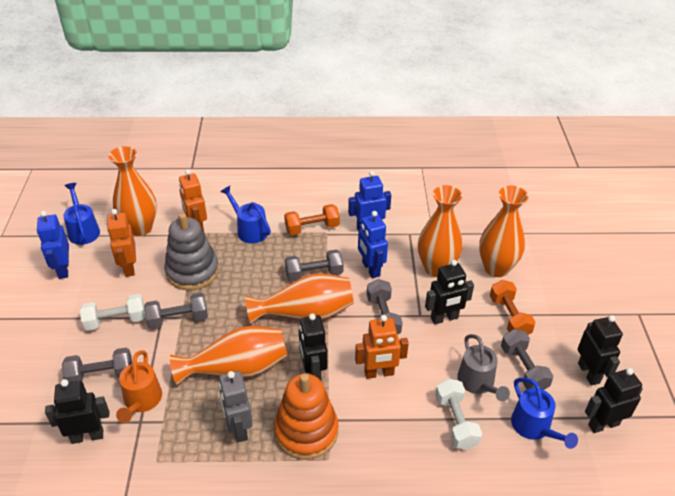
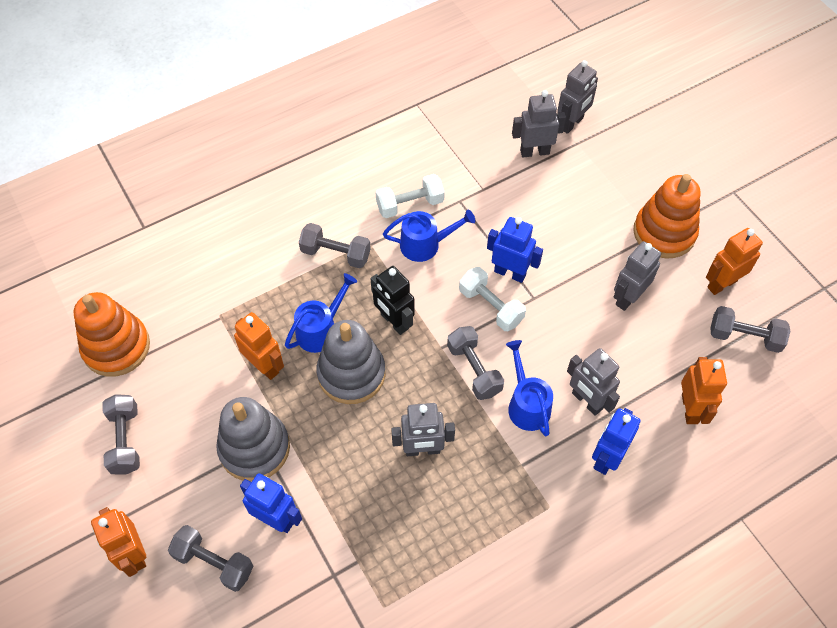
black robot: [45,379,109,444] [299,313,327,380] [425,260,474,325] [578,315,623,385] [585,368,643,433] = 5 -> [370,266,415,335] = 1
grey robot: [219,371,253,442] = 1 -> [391,403,455,456] [512,90,566,158] [557,60,598,134] [567,348,620,416] [614,241,661,311] = 5
grey stacking toy: [164,213,219,291] = 1 -> [216,397,290,482] [317,320,385,404] = 2
grey watering can: [457,334,510,401] = 1 -> none = 0
orange dumbbell: [284,204,340,235] [490,280,535,335] = 2 -> none = 0
orange robot: [107,209,136,277] [179,169,207,231] [355,315,409,379] = 3 -> [91,507,146,577] [234,312,284,380] [681,357,727,424] [706,228,763,295] = 4
orange stacking toy: [274,373,338,460] = 1 -> [74,292,150,377] [633,174,701,259] = 2
orange vase: [108,146,157,236] [170,326,288,385] [245,273,354,324] [418,185,463,277] [479,185,529,277] = 5 -> none = 0
orange watering can: [116,350,162,423] = 1 -> none = 0

